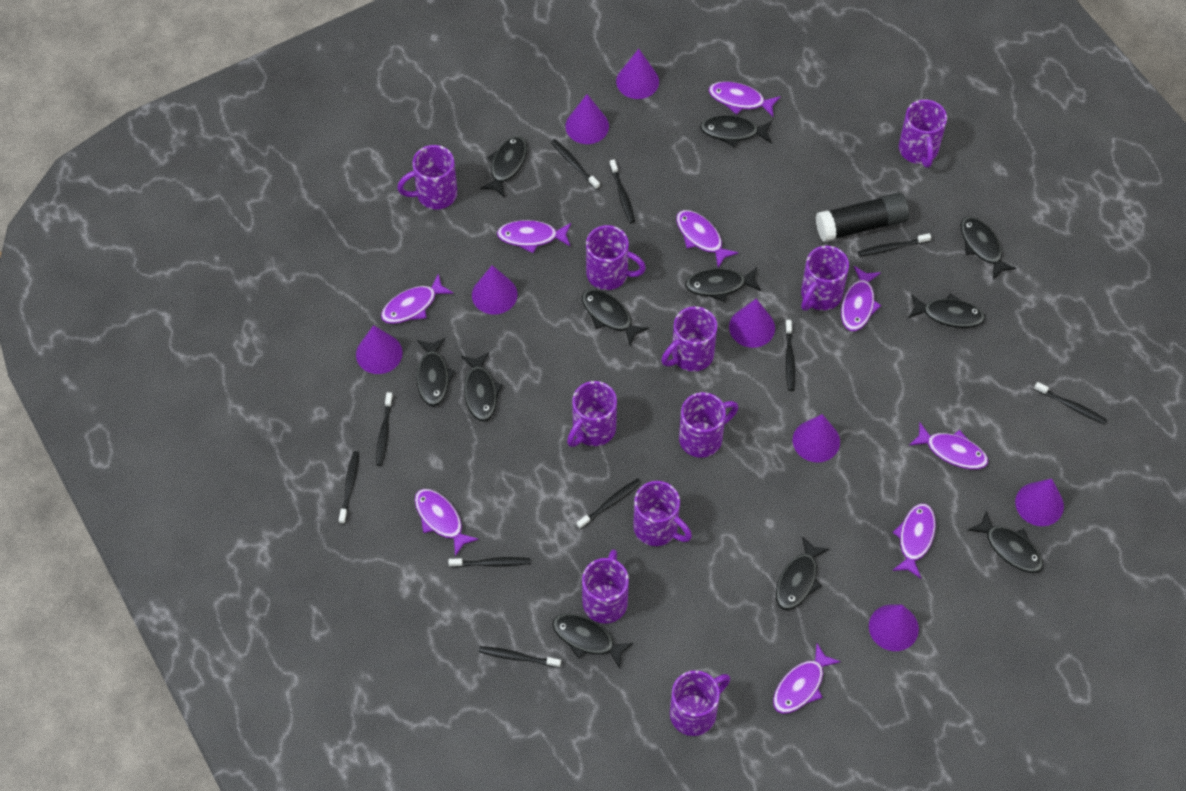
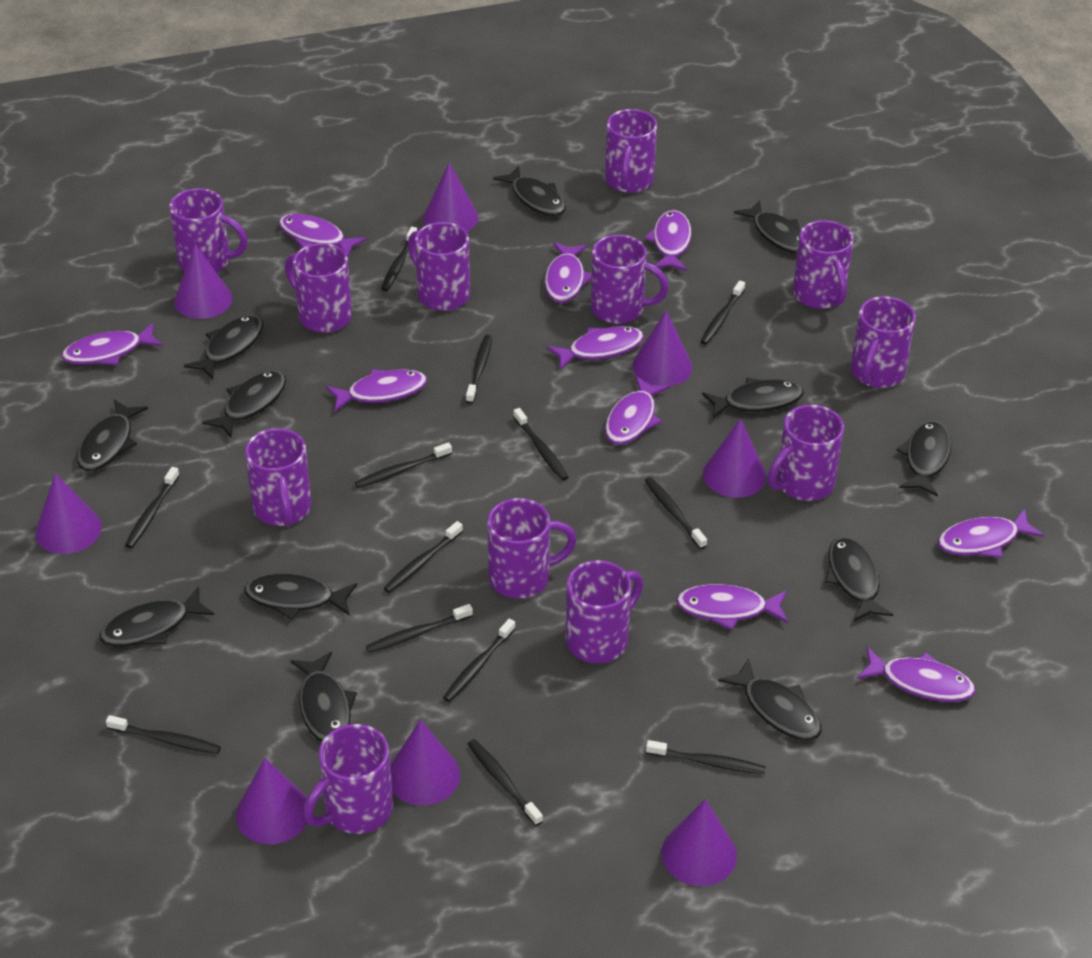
black fish: [417,338,456,406] [461,352,503,421] [480,136,527,197] [552,614,633,669] [582,289,649,345] [685,268,761,302] [700,115,772,147] [776,536,829,610] [908,293,985,328] [961,217,1017,280] [968,511,1043,573] = 11 -> [77,400,148,471] [99,586,214,647] [184,315,263,380] [202,370,286,438] [244,573,357,620] [290,652,357,742] [493,166,566,216] [702,378,804,419] [719,658,822,740] [734,200,801,253] [825,536,893,622] [896,421,951,497] = 12
black glue stick: [816,192,909,242] = 1 -> none = 0
black toothbrush: [339,451,359,524] [376,392,393,466] [448,557,530,567] [479,646,561,668] [551,139,600,190] [577,478,641,529] [609,159,635,223] [785,320,795,391] [858,233,931,256] [1034,382,1107,425] = 10 -> [106,715,221,754] [125,467,180,548] [355,442,452,488] [366,604,473,653] [381,227,417,291] [384,521,463,593] [443,619,516,702] [466,335,492,404] [468,739,543,826] [513,408,569,481] [645,477,707,549] [646,740,766,774] [700,280,745,345] = 13
purple fish: [381,274,454,324] [415,489,479,556] [497,220,571,253] [676,210,738,268] [709,81,781,117] [773,644,841,714] [841,266,881,331] [892,503,936,579] [909,422,988,469] = 9 -> [61,323,163,365] [279,214,366,257] [326,369,427,412] [545,242,592,303] [547,326,644,370] [605,376,670,445] [644,210,692,271] [676,584,788,630] [857,647,976,702] [937,509,1044,558] = 10
purple mug: [397,145,457,209] [567,381,617,447] [582,549,629,623] [586,225,646,290] [633,481,692,546] [662,306,717,372] [670,670,730,736] [679,392,738,458] [801,246,849,311] [899,100,947,168] = 10 -> [169,188,248,273] [245,428,312,527] [285,243,352,333] [303,724,393,834] [408,222,470,311] [487,498,577,599] [565,560,643,663] [591,235,669,324] [605,109,657,193] [768,405,844,501] [793,220,854,309] [851,296,916,388] = 12

